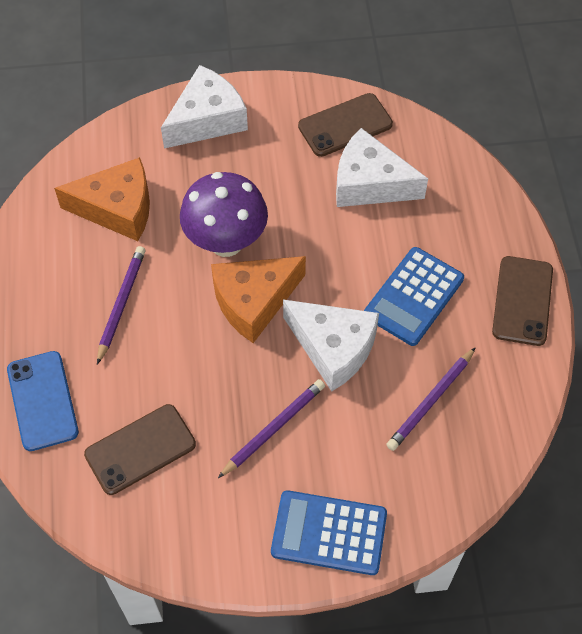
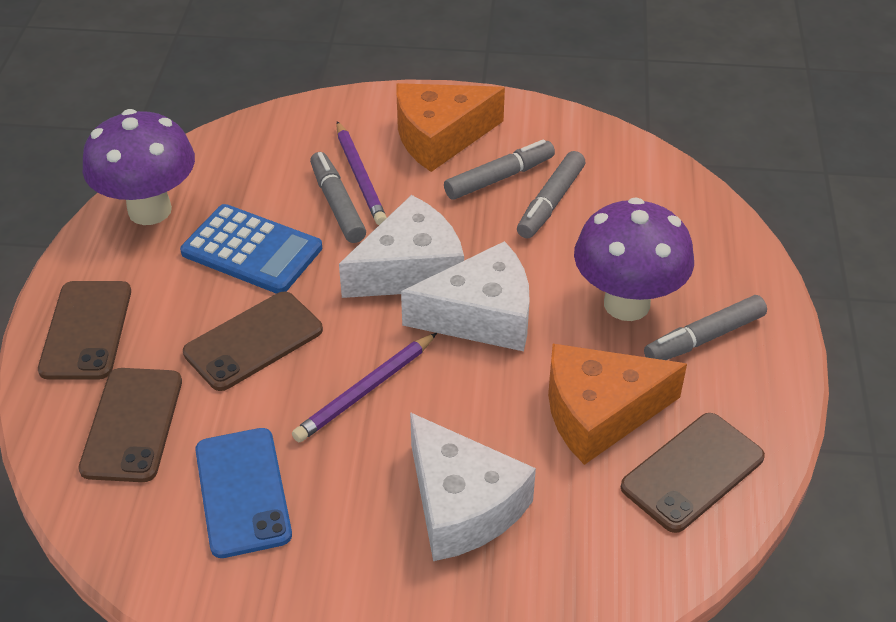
blue calculator: [271,490,387,575] [364,247,464,346] = 2 -> [180,204,322,294] = 1
brown phone: [84,404,196,495] [298,93,393,157] [492,256,553,346] = 3 -> [38,281,131,380] [78,368,182,482] [183,292,323,391] [621,413,765,533] = 4
grey marker: none = 0 -> [310,152,366,243] [444,139,555,200] [517,151,585,239] [644,295,767,360] = 4
purple mushroom: [180,172,268,257] = 1 -> [82,109,195,225] [574,198,694,321] = 2
purple pencil: [97,246,146,364] [218,379,325,478] [386,347,476,451] = 3 -> [292,333,437,442] [336,121,387,225] = 2

